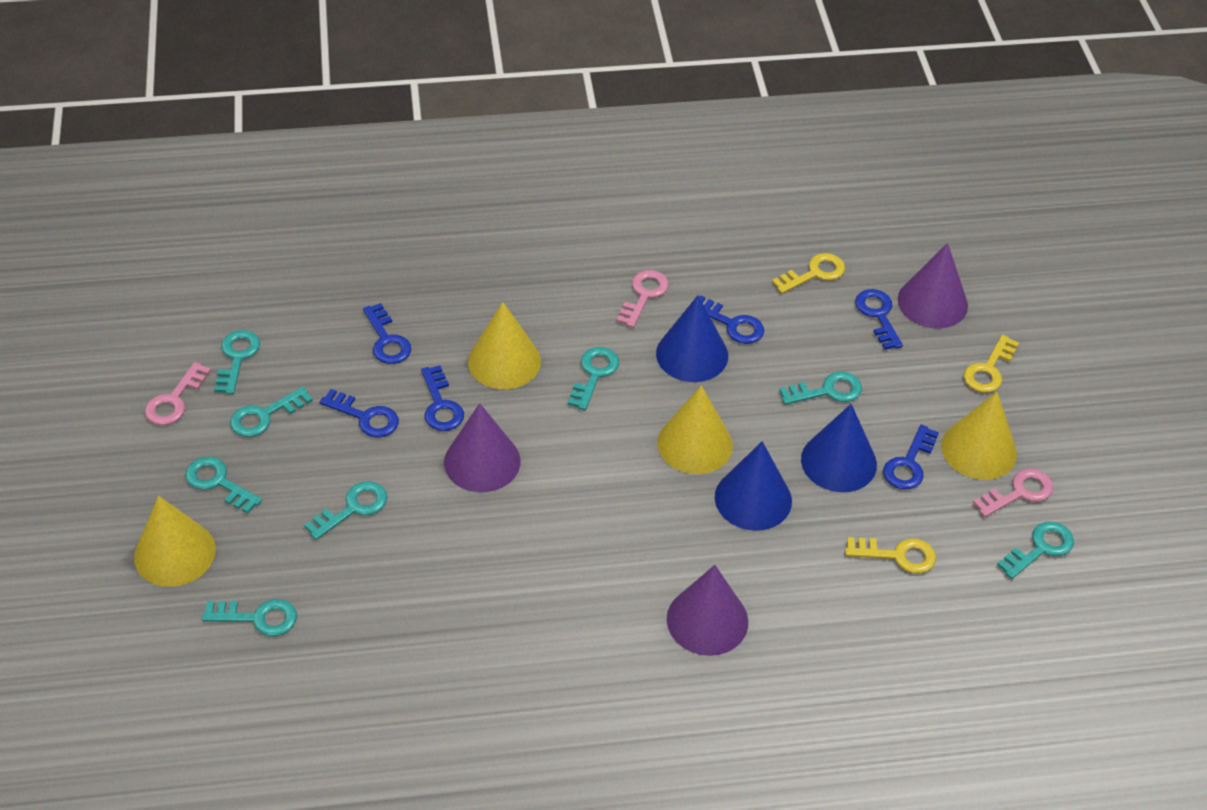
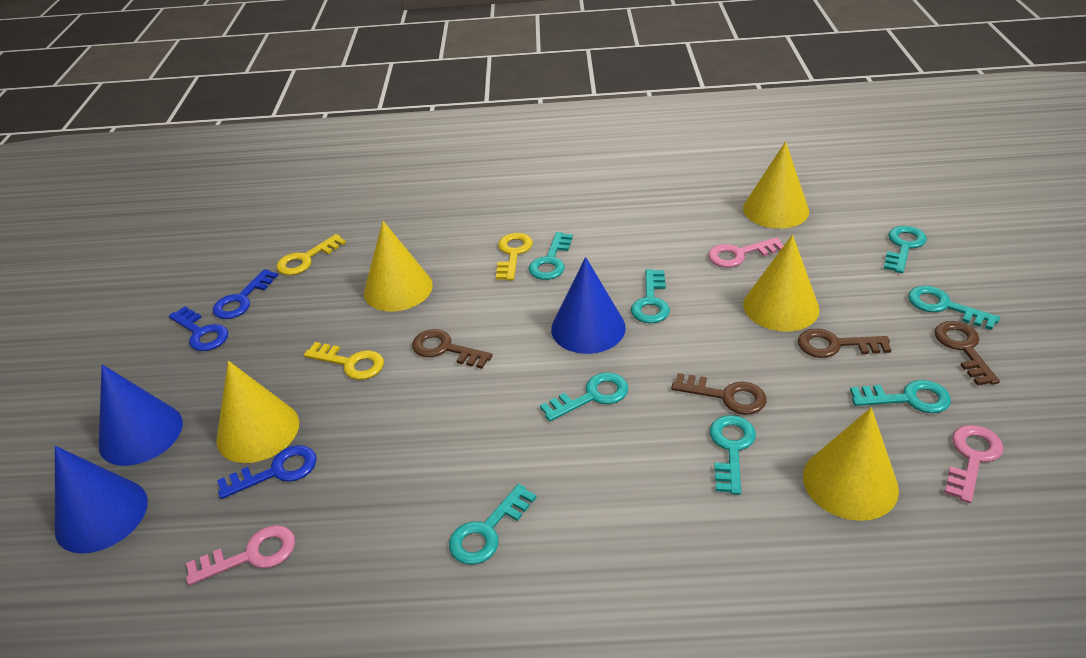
blue key: [320,389,399,438] [363,303,411,364] [421,365,464,431] [699,295,764,344] [855,289,903,350] [883,425,939,490] = 6 -> [169,307,228,351] [213,269,278,319] [217,445,317,499] = 3
brown key: none = 0 -> [412,329,493,369] [671,373,767,415] [798,329,891,358] [934,321,1000,386] = 4
purple cone: [444,403,520,492] [667,565,748,656] [898,243,968,329] = 3 -> none = 0
yellow cone: [134,496,216,587] [468,302,541,389] [657,386,733,474] [941,392,1017,480] = 4 -> [216,361,299,463] [364,221,433,311] [743,141,809,228] [743,235,819,332] [803,408,899,521] = 5

